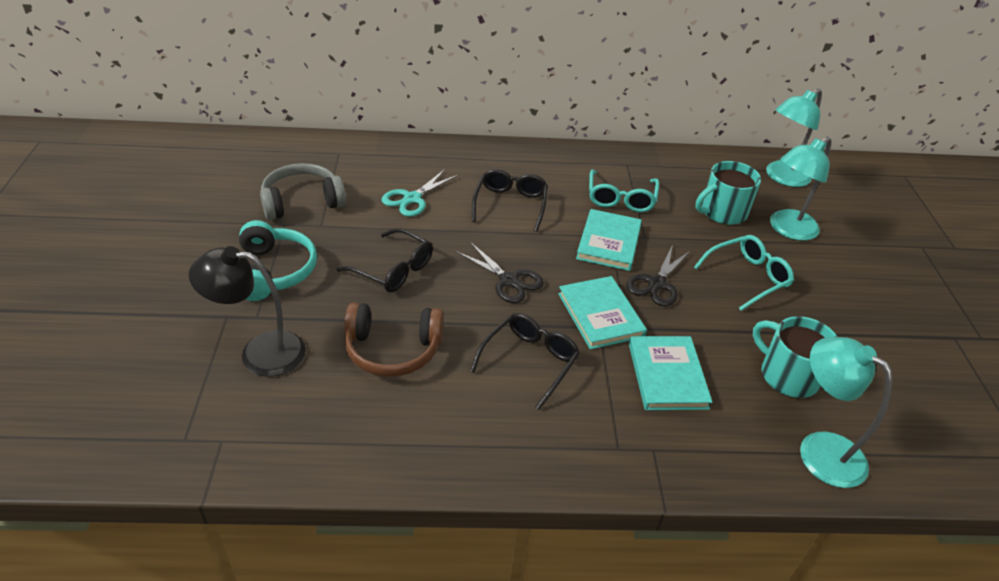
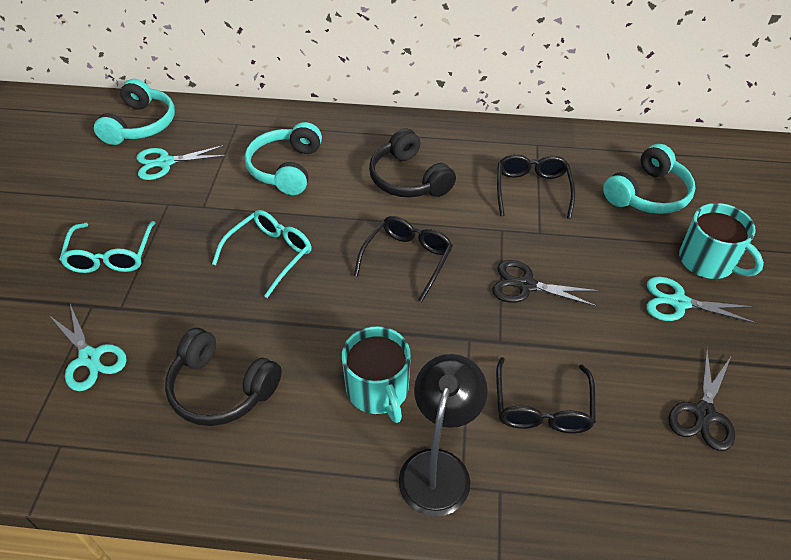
black headphones: none = 0 -> [165,328,282,426] [369,128,456,198] = 2
brown headphones: [344,302,444,377] = 1 -> none = 0
grey headphones: [260,163,346,220] = 1 -> none = 0
turquoise book: [558,276,647,349] [576,209,642,271] [629,336,712,410] = 3 -> none = 0
turquoise headphones: [239,220,317,301] = 1 -> [94,79,175,145] [245,122,322,195] [603,144,696,214] = 3
turquoise lamp: [766,88,822,187] [770,136,831,241] [800,337,892,488] = 3 -> none = 0
turquoise scissors: [381,169,458,217] = 1 -> [49,304,127,391] [137,145,227,180] [646,277,757,324] = 3

